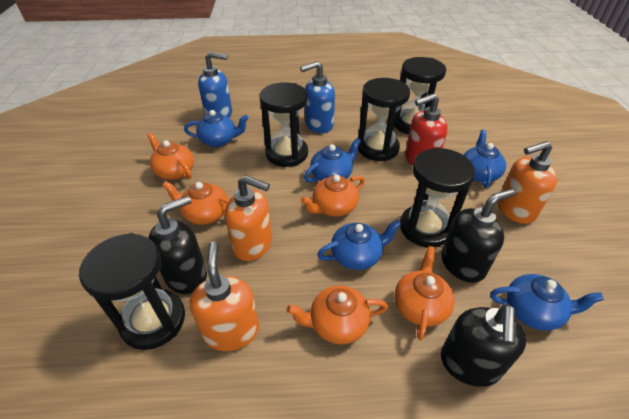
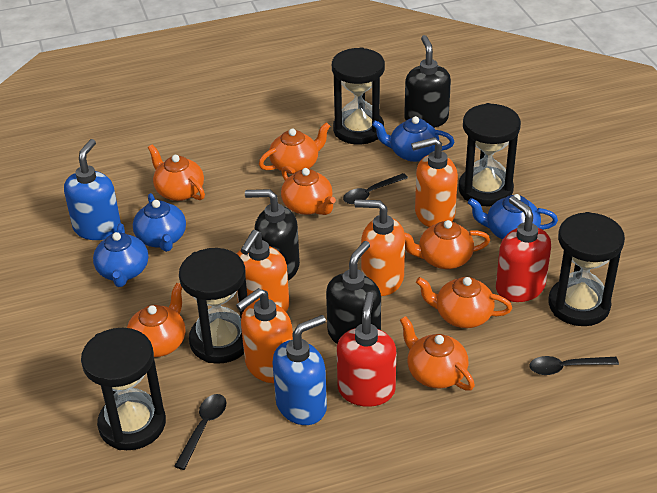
black spoon: none = 0 -> [174,394,227,470] [343,173,408,204] [529,356,619,375] = 3
blue teapot: [184,110,249,147] [304,138,361,182] [317,219,401,270] [464,130,506,188] [490,274,604,331] = 5 -> [93,223,148,287] [133,193,186,252] [372,116,454,162] [468,194,558,240] = 4
orange soap dispenser: [190,242,259,351] [225,175,272,261] [497,141,557,224] = 3 -> [236,288,293,383] [237,230,289,312] [354,199,405,296] [411,137,458,227] = 4
orange teapot: [147,133,194,180] [162,181,229,225] [286,286,388,344] [301,175,365,217] [395,246,455,340] = 5 -> [127,283,185,357] [148,144,205,201] [259,122,330,174] [281,166,336,215] [400,316,475,391] [404,220,490,269] [416,277,512,328] = 7
red soap dispenser: [405,93,448,166] = 1 -> [337,292,396,407] [496,196,551,302] = 2

